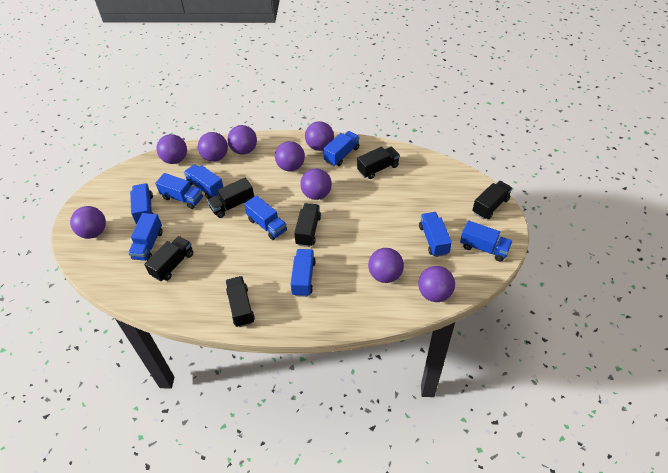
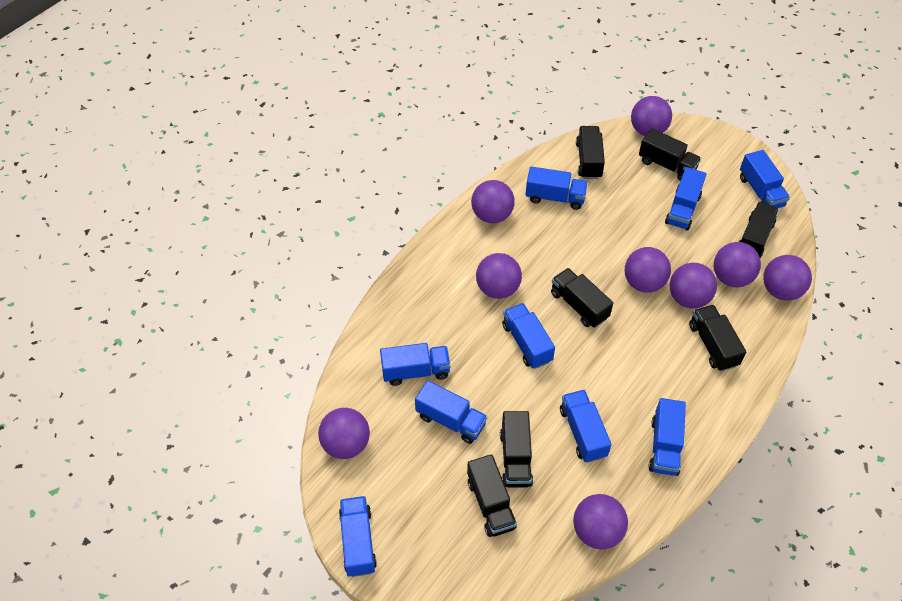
black truck: [144,236,193,282] [207,178,254,218] [226,276,255,327] [294,203,321,247] [357,147,400,179] [472,181,512,219] = 6 -> [467,454,517,537] [500,411,533,488] [551,268,613,328] [576,126,605,179] [639,128,701,181] [689,305,746,371] [739,202,779,258] = 7

